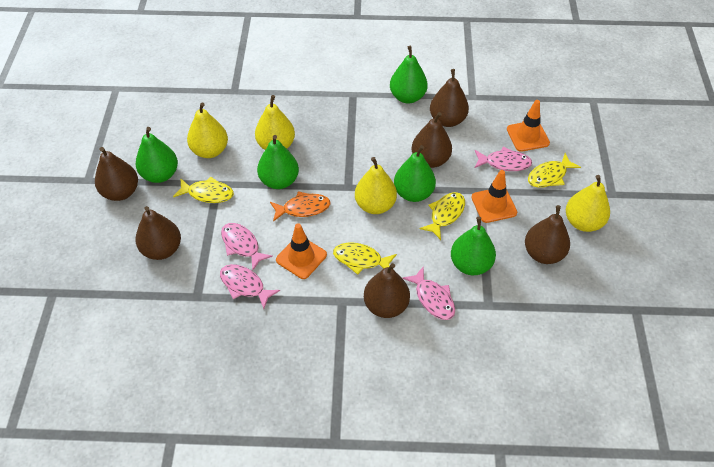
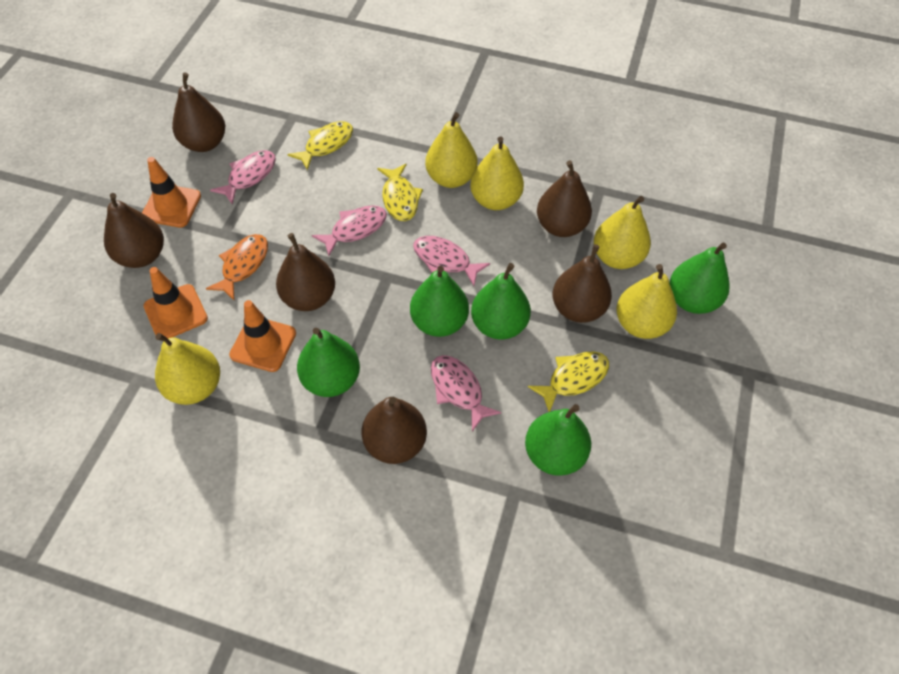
yellow fish: [173,176,234,203] [333,243,397,275] [420,192,465,240] [528,153,581,188] = 4 -> [287,121,353,170] [377,164,423,221] [528,351,609,412] = 3
yellow pear: [187,102,228,158] [255,95,295,150] [355,157,397,214] [566,175,610,232] = 4 -> [155,333,220,405] [425,112,478,188] [470,136,524,210] [594,196,651,269] [617,264,677,339] = 5

